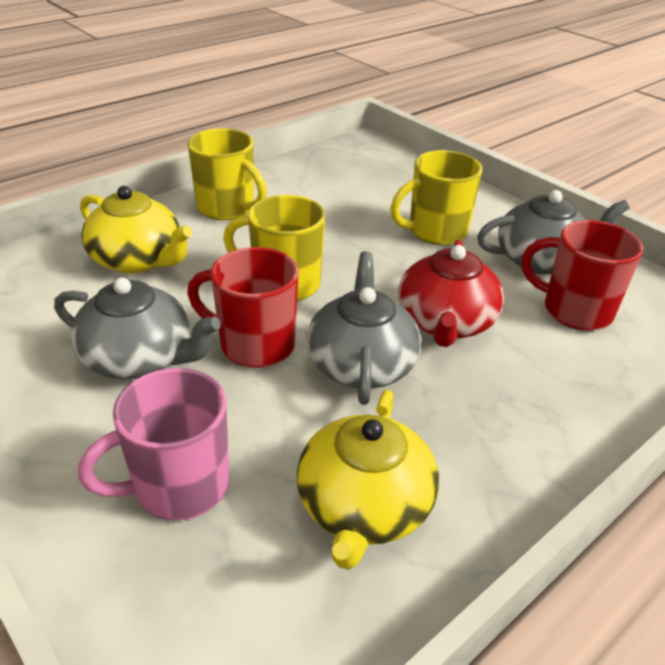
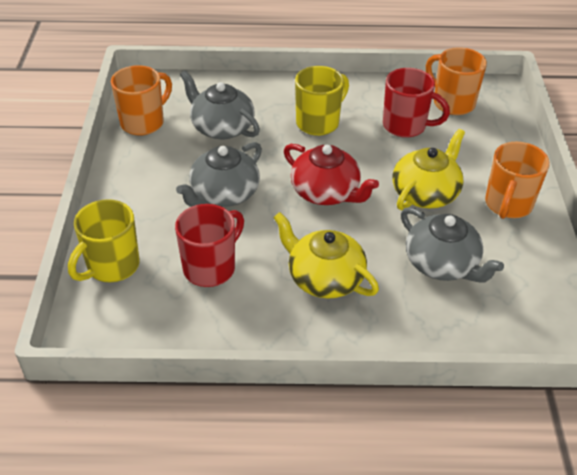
orange mug: none = 0 -> [111,65,172,136] [426,47,487,115] [485,142,550,219] = 3
pink mug: [78,368,229,521] = 1 -> none = 0
yellow mug: [188,128,267,220] [223,195,325,301] [390,150,482,245] = 3 -> [68,199,139,282] [295,66,349,136] = 2

